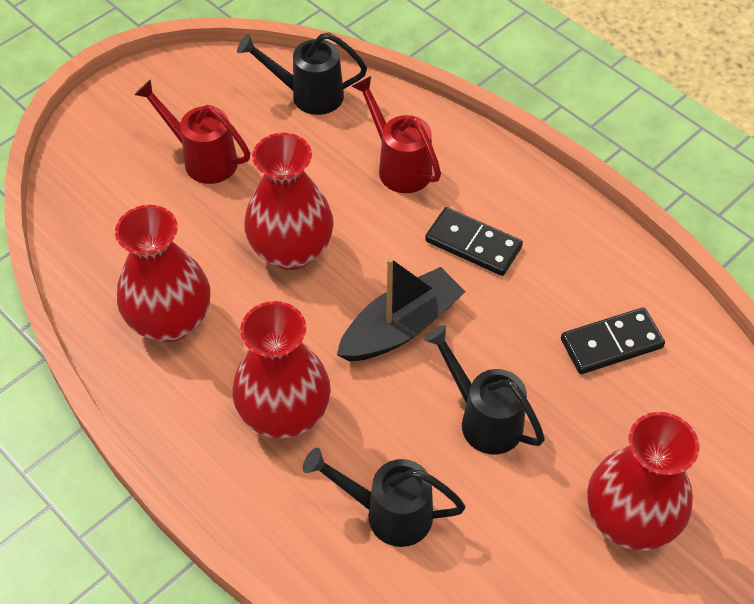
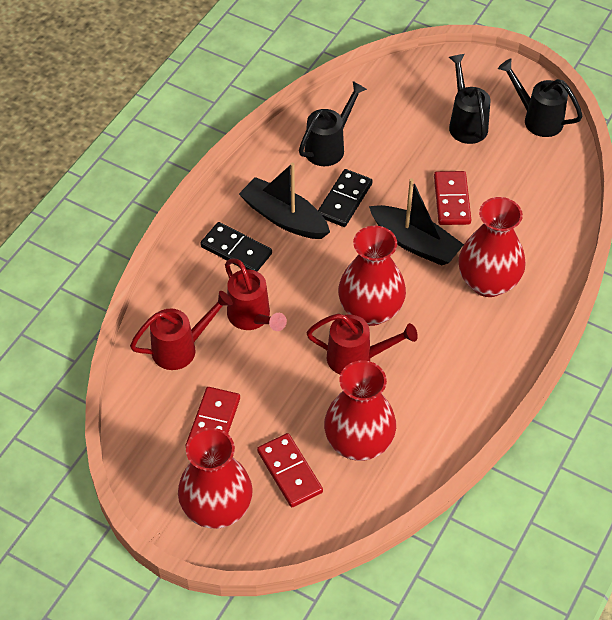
black boat: [337,258,466,361] = 1 -> [239,163,330,239] [369,178,464,266] = 2
red domino: none = 0 -> [186,387,240,445] [257,433,323,507] [434,171,471,225] = 3
red watering can: [134,79,250,184] [352,76,441,193] = 2 -> [130,291,233,370] [225,258,287,331] [307,314,418,374] = 3

